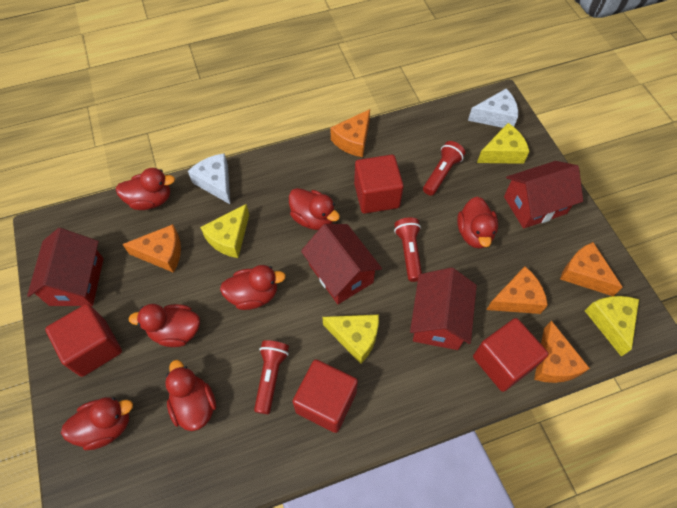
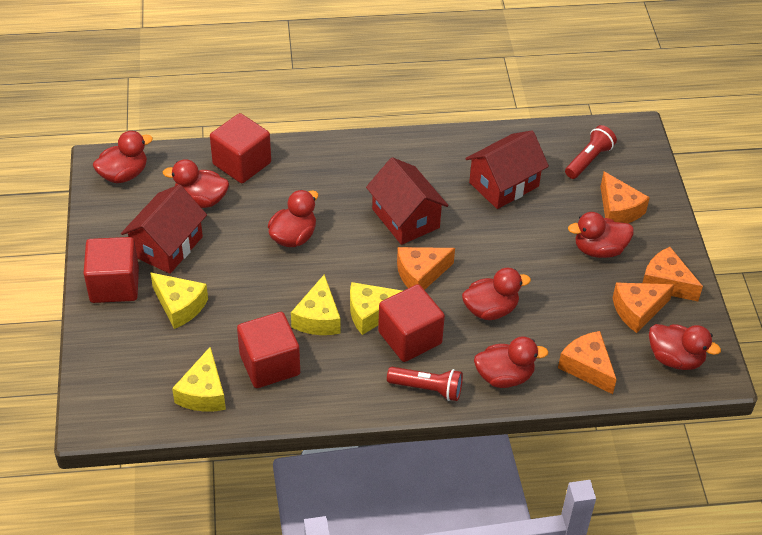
red flashlight: [254,340,289,414] [394,217,422,282] [423,141,465,196] = 3 -> [387,367,463,401] [565,125,617,179] = 2
red house: [27,228,104,306] [301,224,382,304] [410,268,477,350] [504,161,583,229] = 4 -> [121,185,207,274] [366,157,449,245] [465,130,549,209] = 3
white cheese: [188,153,230,204] [468,89,518,128] = 2 -> none = 0

